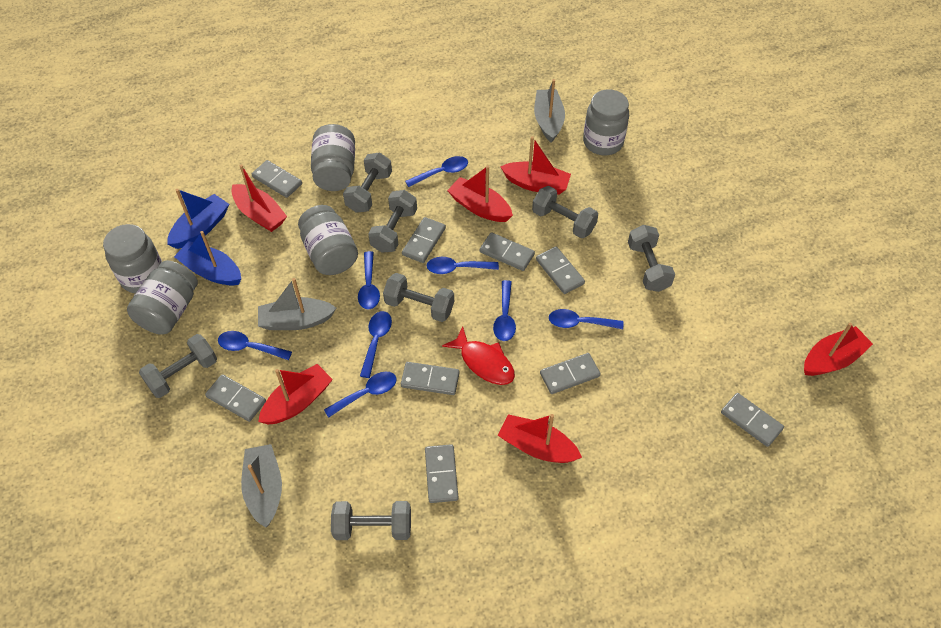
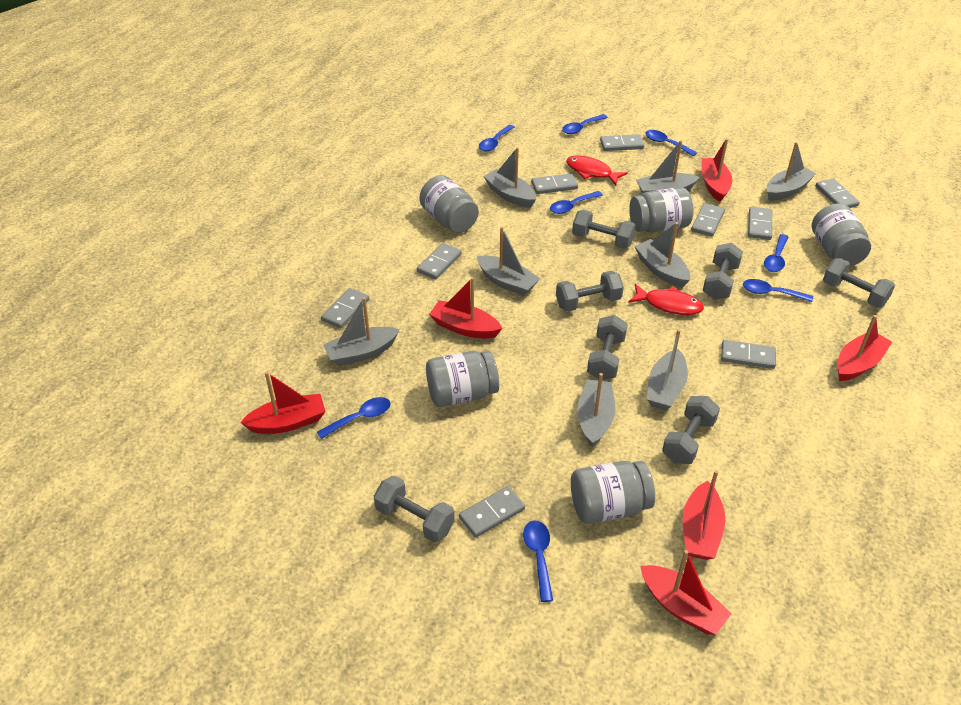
blue boat: [167,189,229,249] [174,231,241,286] = 2 -> none = 0
grey boat: [241,444,282,528] [258,278,336,330] [534,79,565,143] = 3 -> [323,297,400,366] [477,227,541,296] [483,147,536,208] [577,373,615,447] [634,222,690,288] [636,140,699,193] [647,329,688,410] [767,142,816,201] = 8
red fish: [442,327,515,385] = 1 -> [566,155,628,185] [628,284,704,315] = 2

